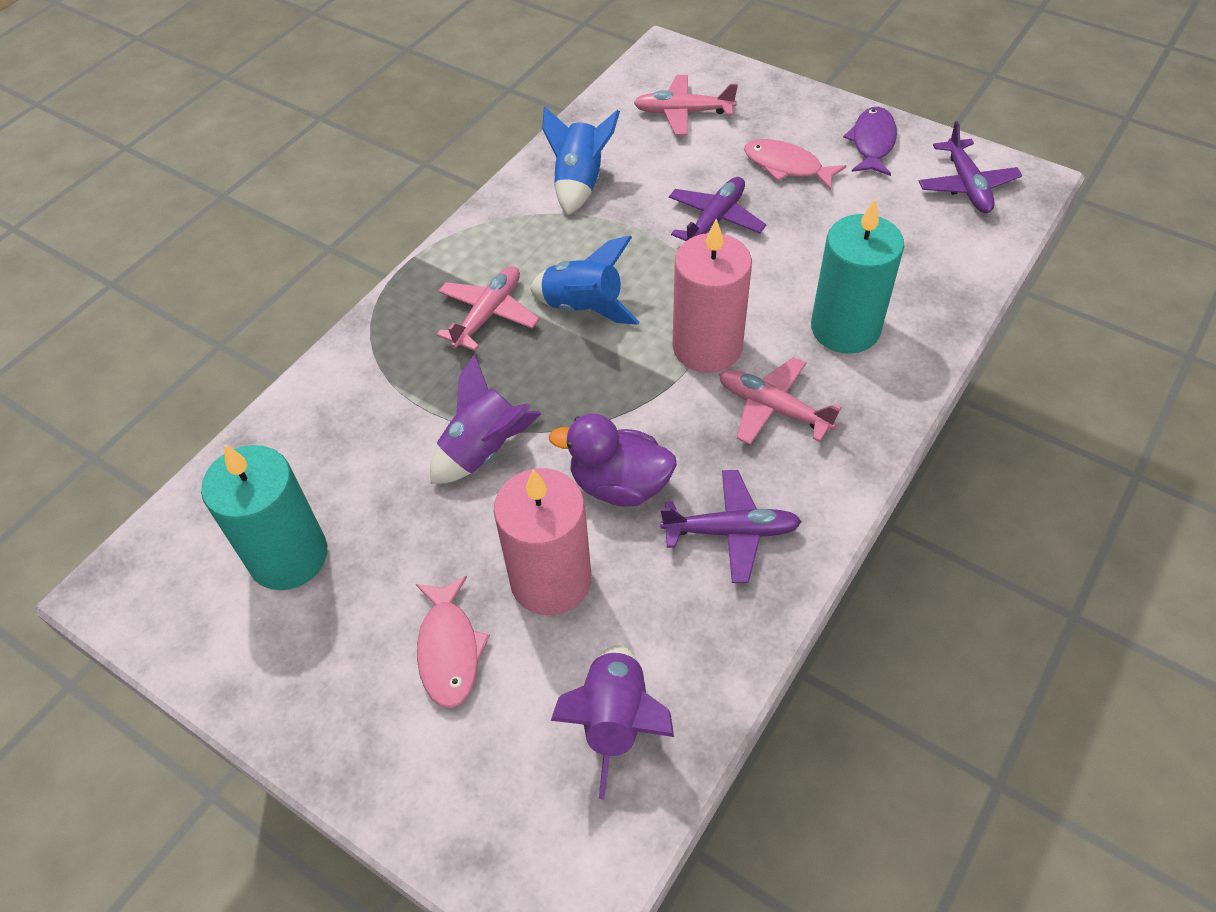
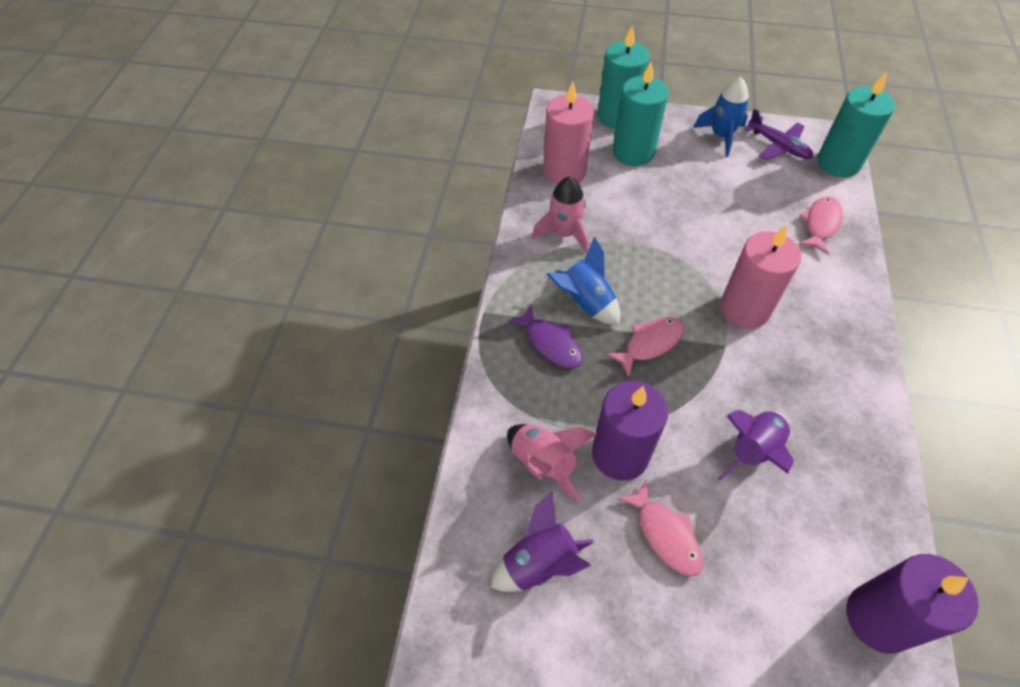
pink fish: [416,576,490,708] [744,139,846,190] = 2 -> [606,317,684,378] [617,480,703,577] [799,196,843,255] = 3
pink plane: [437,266,540,351] [634,75,738,135] [719,357,842,445] = 3 -> none = 0
pink rocket: none = 0 -> [507,424,597,503] [532,177,588,254] = 2
purple candle: none = 0 -> [592,381,668,481] [846,554,979,654] = 2
purple duck: [549,414,677,507] = 1 -> none = 0
purple plane: [660,470,802,583] [669,177,766,241] [919,121,1022,213] = 3 -> [744,109,813,160] = 1
turquoise candle: [201,444,327,590] [811,199,904,354] = 2 -> [598,26,650,129] [613,62,669,166] [817,73,895,177] = 3

